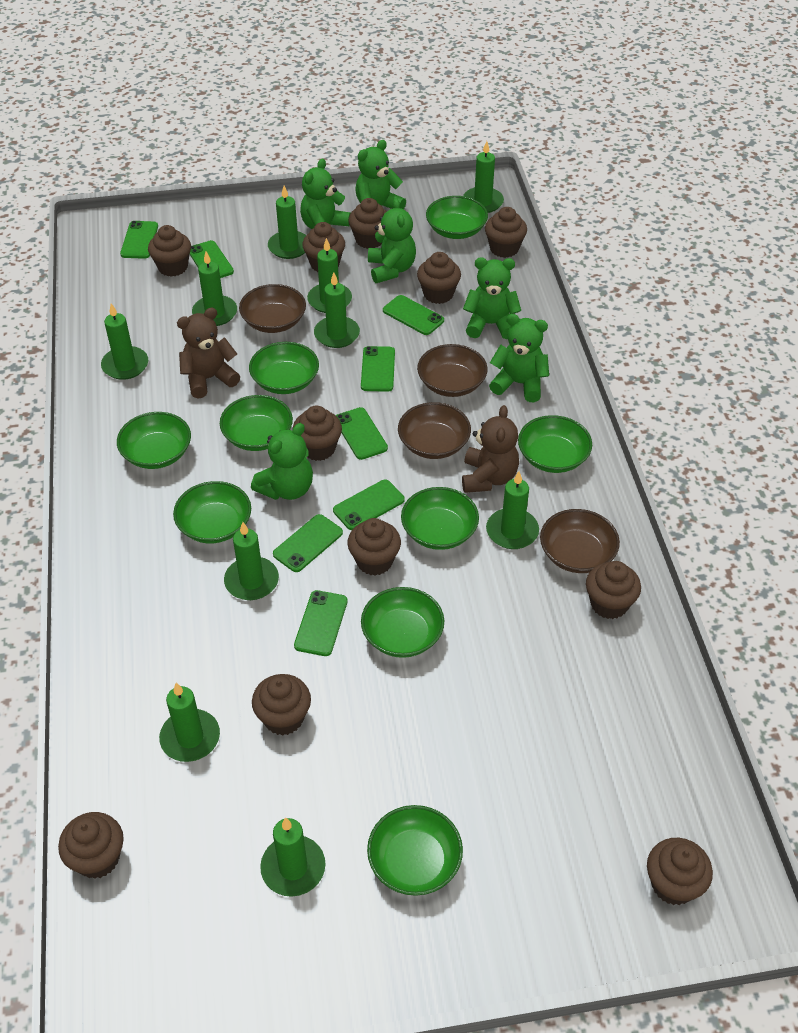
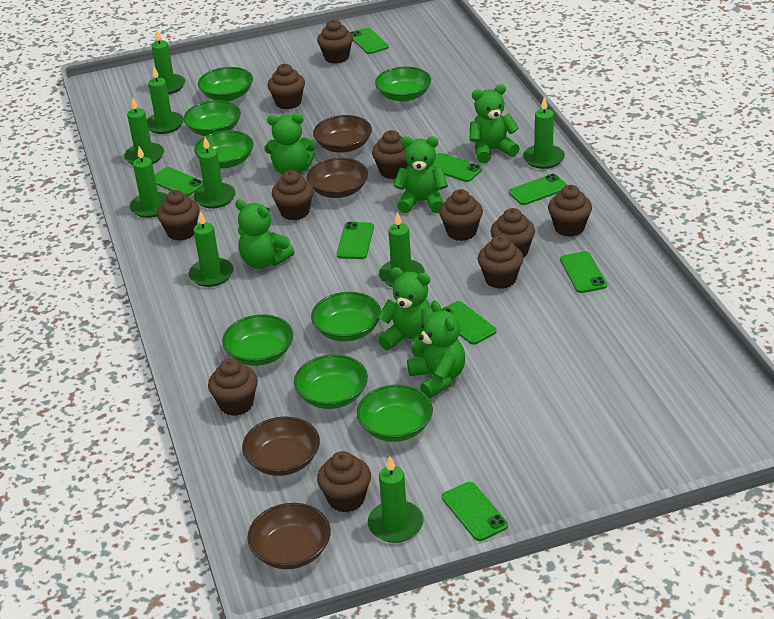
brown teddy bear: [177,308,240,398] [462,405,519,493] = 2 -> none = 0
green bowl: [117,412,191,469] [173,481,251,543] [220,395,293,451] [249,342,319,394] [361,587,444,658] [367,805,463,896] [401,487,479,550] [426,196,488,239] [518,415,592,473] = 9 -> [184,100,241,136] [194,130,253,168] [198,67,253,101] [222,315,293,366] [294,354,368,409] [311,292,381,341] [356,385,433,442] [375,66,431,102] = 8
green candle: [101,303,148,380] [159,683,220,762] [192,252,237,326] [224,522,279,600] [260,817,325,897] [268,186,306,259] [307,238,352,313] [314,273,360,348] [463,141,504,213] [486,471,539,549] = 10 -> [124,98,164,165] [130,146,167,218] [147,67,184,134] [148,30,185,94] [189,211,234,287] [194,137,236,208] [368,457,424,543] [379,212,425,287] [523,97,565,169] = 9

